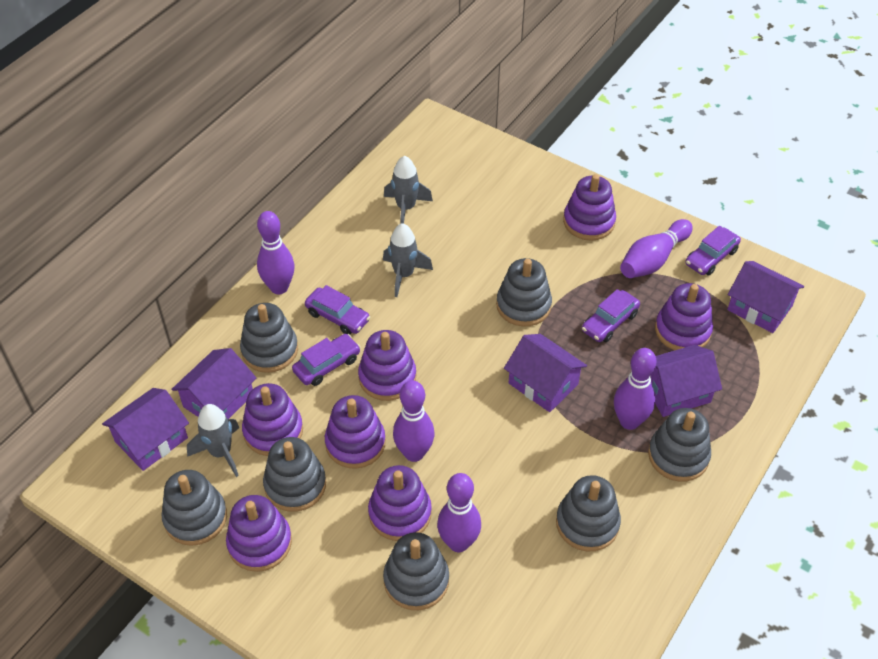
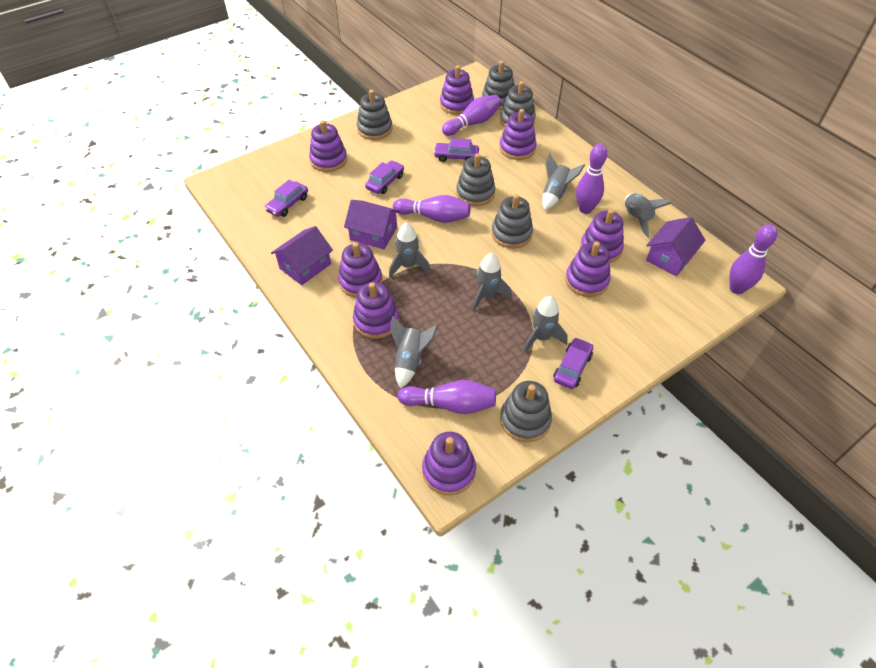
grey rocket: [187,404,239,477] [383,223,433,297] [384,156,433,224] = 3 -> [389,223,431,277] [390,316,438,389] [472,253,512,311] [524,296,568,352] [542,153,585,211] [625,194,671,238] = 6
grey stacking toy: [161,470,227,546] [240,303,298,373] [263,437,326,512] [383,532,449,610] [496,258,552,327] [556,475,621,551] [648,408,711,482] = 7 -> [357,90,393,140] [456,154,495,206] [482,61,515,110] [491,194,533,249] [500,81,536,127] [500,381,552,442] = 6
purple house: [102,388,189,471] [171,348,256,419] [504,334,587,412] [651,345,722,417] [727,261,804,333] = 5 -> [271,226,333,285] [344,200,400,249] [646,217,706,276] = 3
purple stacking toy: [226,495,292,572] [242,383,303,456] [325,395,386,469] [358,330,416,401] [368,465,432,541] [563,174,616,241] [655,283,713,350] = 7 -> [309,120,347,172] [338,242,382,298] [353,282,399,339] [422,432,476,495] [440,65,474,115] [499,109,537,160] [565,242,611,297] [580,209,624,263] = 8

